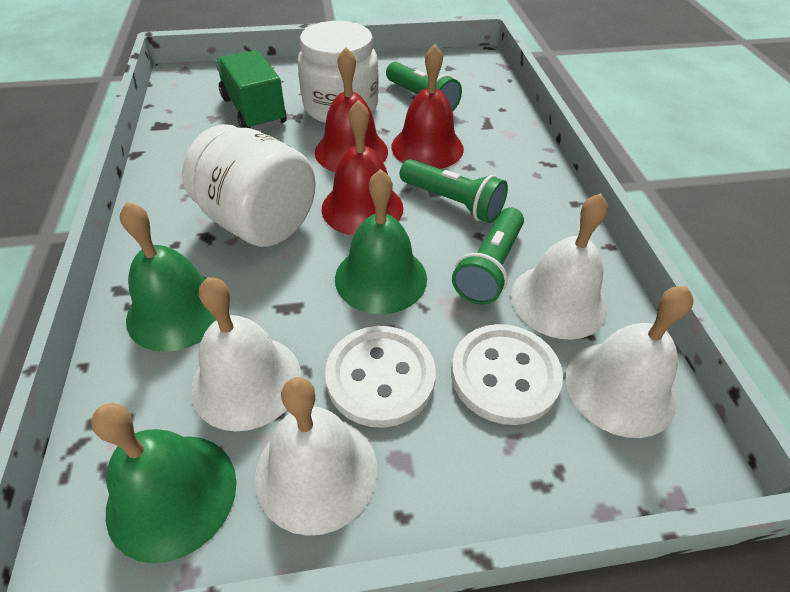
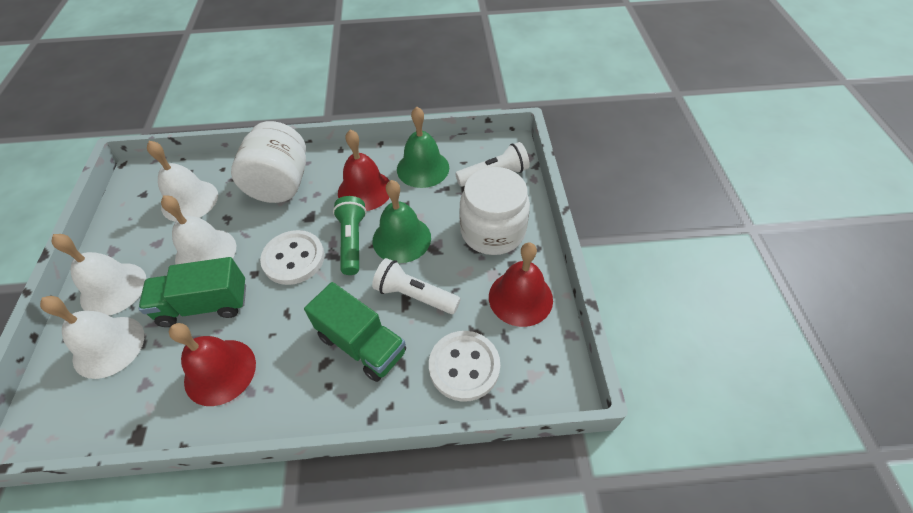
green bell: [91,403,237,563] [120,202,216,352] [335,169,427,314] = 3 -> [373,180,431,263] [397,107,449,188] = 2
green flashlight: [386,62,462,112] [400,159,508,223] [452,207,524,305] = 3 -> [333,196,367,275] = 1
green truck: [215,50,287,130] = 1 -> [139,257,246,327] [304,282,406,382] = 2
white flashlight: none = 0 -> [372,258,461,314] [455,142,530,187] = 2

